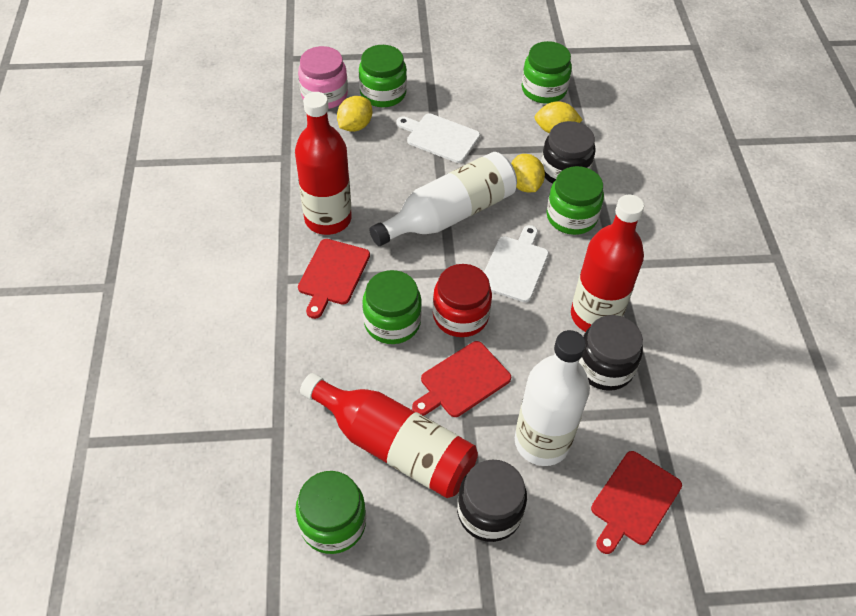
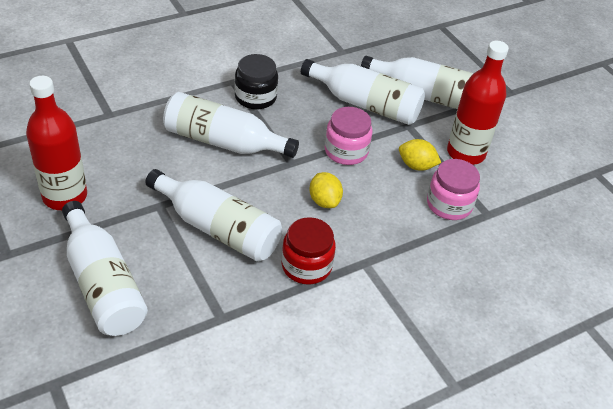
black jar: [457,460,527,542] [541,121,596,184] [579,315,643,391] = 3 -> [235,54,278,109] = 1
green jar: [295,471,366,554] [359,45,407,107] [362,270,422,344] [522,41,572,104] [547,166,604,235] = 5 -> none = 0
pink jar: [298,46,348,109] = 1 -> [325,107,372,165] [427,159,480,220] = 2
red bottle: [295,92,352,235] [300,373,478,498] [571,194,644,332] = 3 -> [26,76,87,210] [447,41,509,165] = 2
red cutting board: [298,239,370,319] [412,341,511,417] [591,451,682,554] = 3 -> none = 0
white bottle: [369,152,517,246] [515,330,590,466] = 2 -> [62,201,148,336] [145,169,282,262] [163,92,299,158] [301,59,425,125] [361,56,474,109] = 5
white cutting board: [396,113,480,163] [484,225,549,302] = 2 -> none = 0
yellow lemon: [337,96,372,132] [511,154,545,192] [535,101,582,133] = 3 -> [309,172,343,208] [399,139,441,171] = 2

